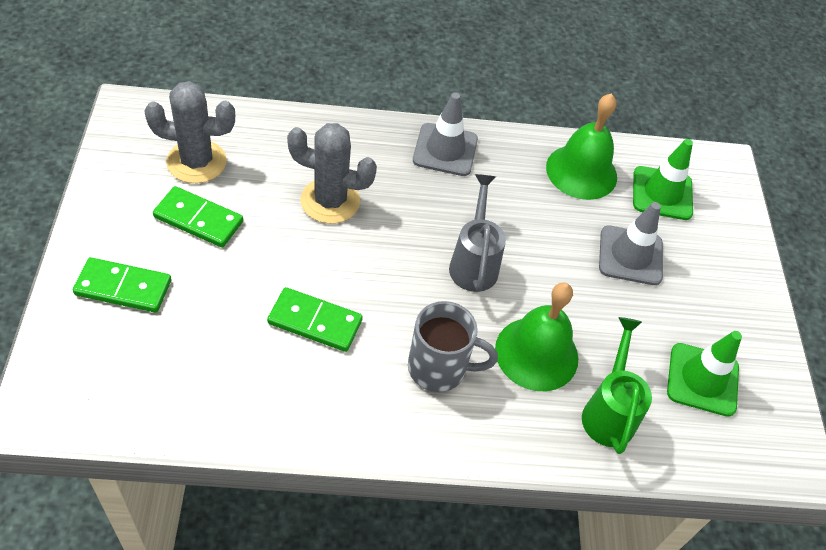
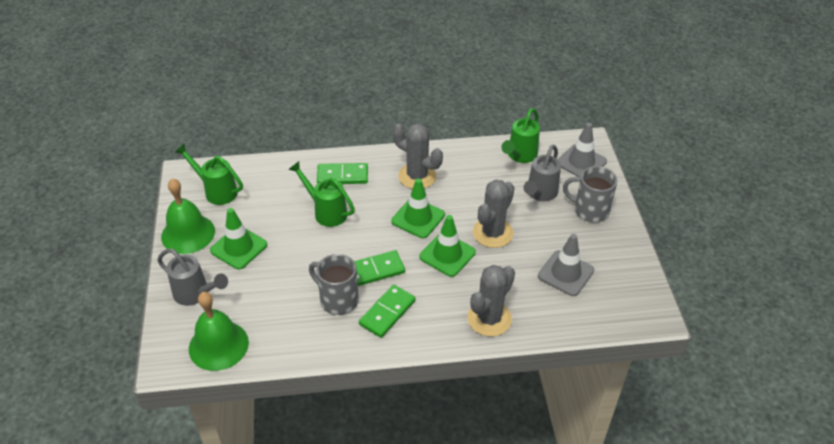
green traffic cone: [633,139,693,220] [667,331,742,417] = 2 -> [210,208,267,270] [391,178,445,238] [420,215,476,277] = 3
green watering can: [582,317,652,454] = 1 -> [174,144,243,205] [288,161,355,227] [501,108,540,163] = 3
grey cactus: [144,81,235,183] [287,123,377,224] = 2 -> [393,123,443,189] [467,265,515,336] [473,179,515,248] = 3
grey mug: [408,301,498,392] = 1 -> [309,254,359,315] [563,166,617,222] = 2
grey watering can: [449,174,506,292] = 1 -> [157,248,228,306] [523,145,561,201] = 2

